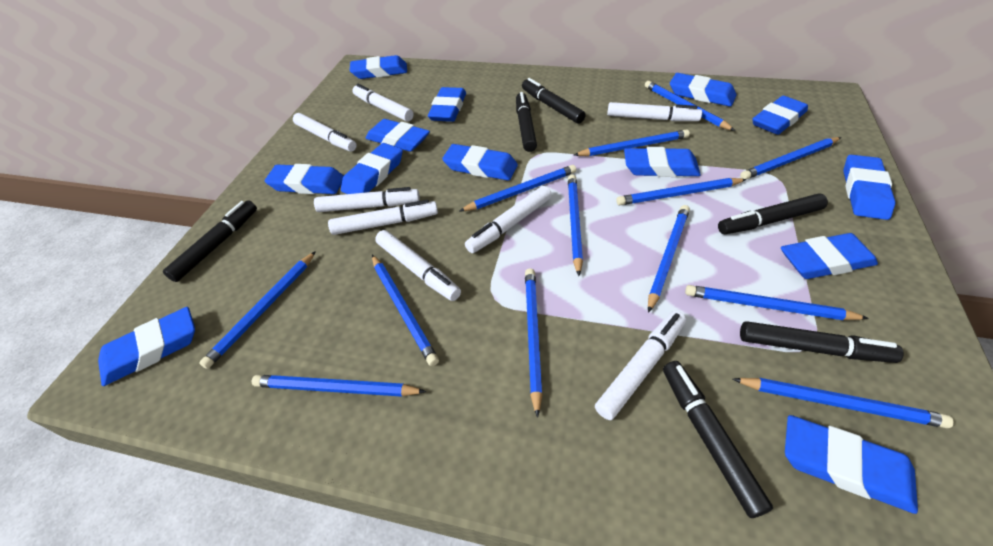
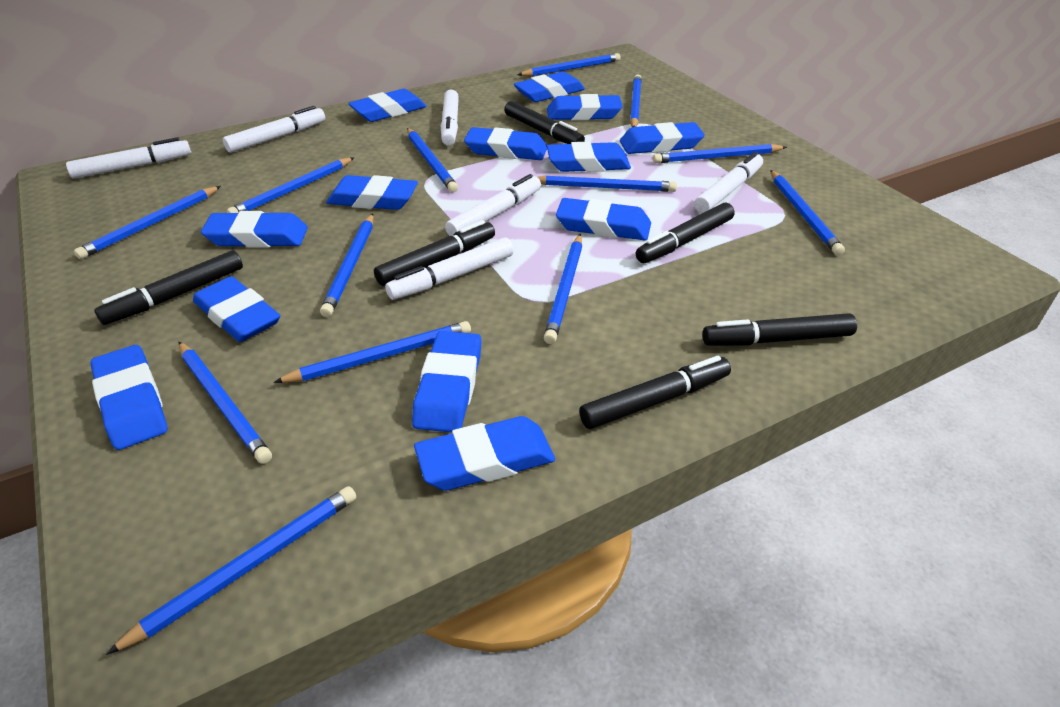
white marker: [293,113,357,152] [314,187,420,212] [328,200,438,235] [352,84,414,122] [375,230,461,301] [465,186,552,253] [595,311,686,420] [607,102,702,121] = 8 -> [66,137,191,179] [223,106,325,153] [385,237,514,300] [441,90,459,146] [445,174,541,236] [694,152,763,213] = 6

